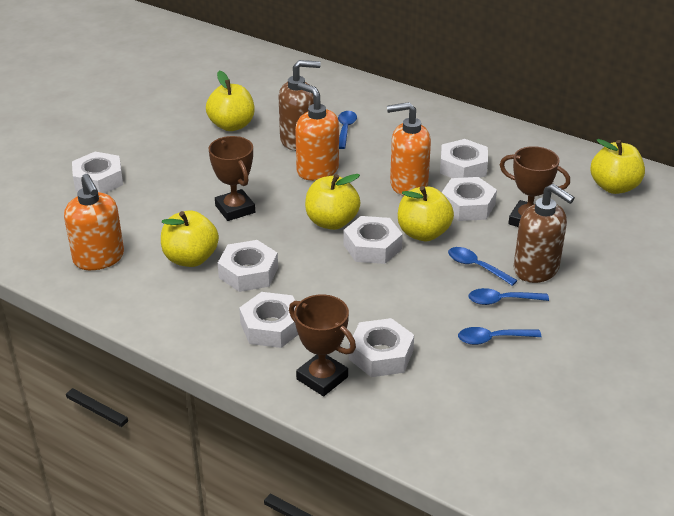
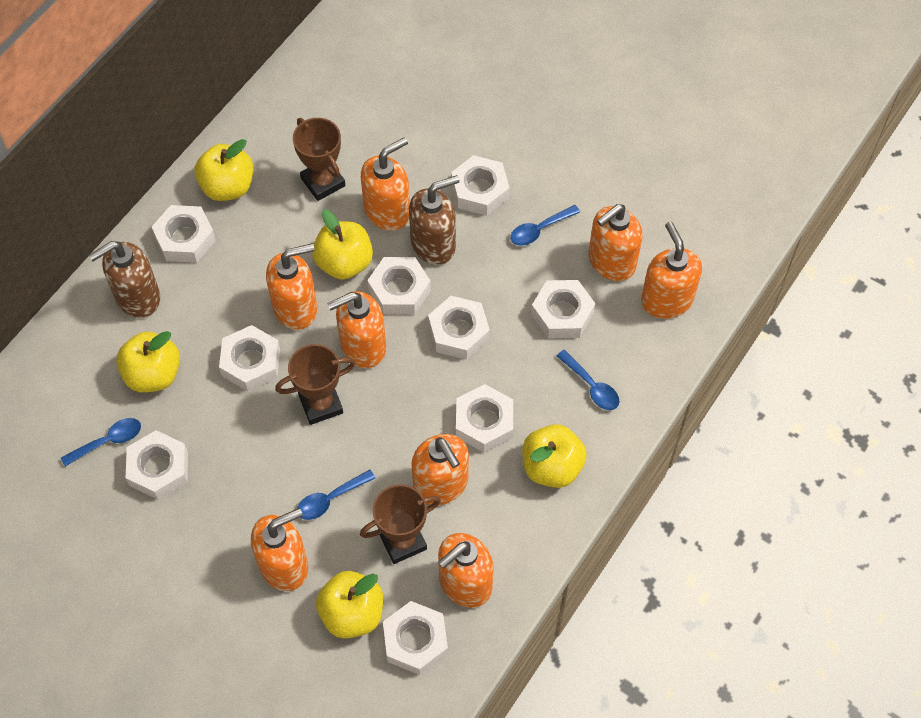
orange soap dispenser: [64,174,124,270] [295,82,339,181] [387,102,431,196] = 3 -> [251,508,308,591] [266,243,317,330] [327,291,386,368] [361,137,410,231] [411,434,469,505] [438,533,493,608] [588,204,643,281] [641,222,702,319] = 8
white nut: [72,152,123,193] [218,240,278,292] [239,292,298,348] [344,216,403,264] [349,318,414,377] [440,139,488,178] [441,177,497,221] = 7 -> [126,430,188,500] [152,205,216,263] [219,325,280,392] [367,257,431,314] [383,601,448,675] [428,296,490,360] [451,155,510,216] [456,384,513,452] [531,280,596,338] = 9

